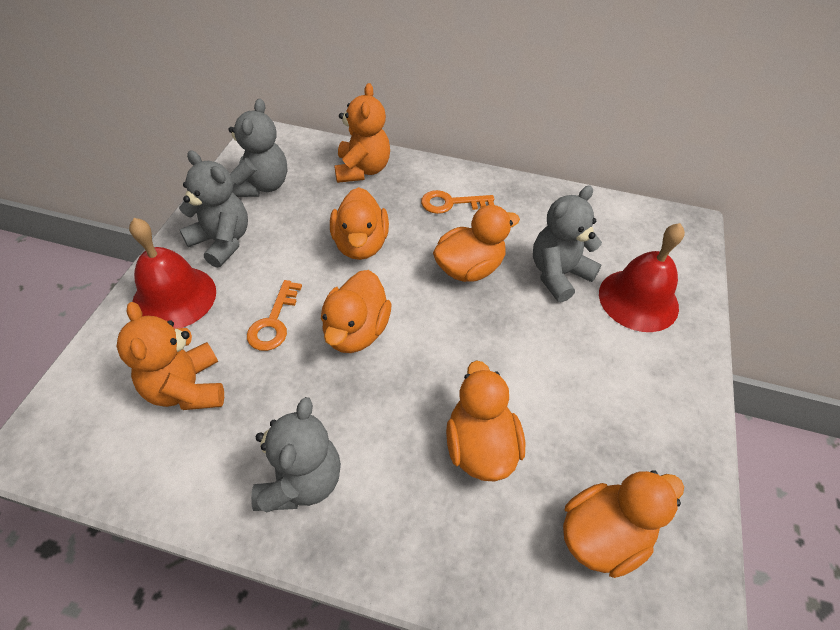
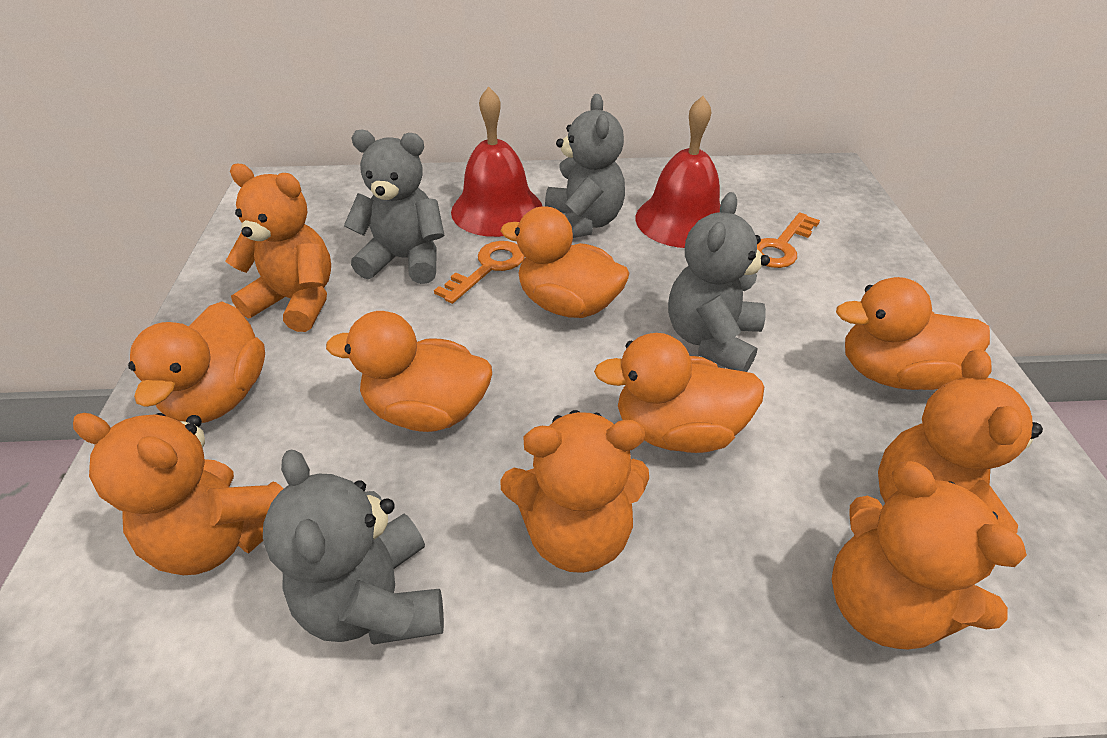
orange teddy bear: [117,302,224,410] [334,83,390,183] = 2 -> [73,413,284,575] [226,164,331,332] [500,410,649,573] [831,461,1027,649] [878,349,1043,534] = 5

